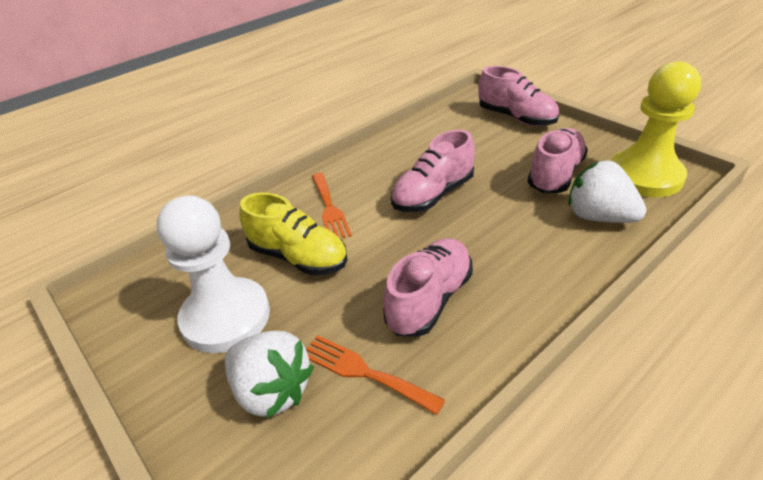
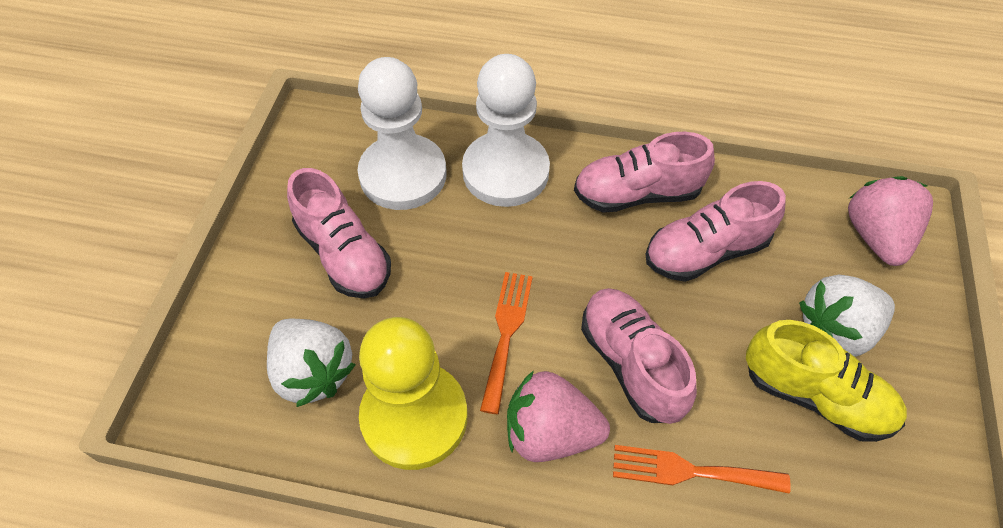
pink strawberry: none = 0 -> [507,370,610,462] [848,176,933,266] = 2
white pawn: [157,195,270,353] = 1 -> [357,57,447,210] [462,54,550,207] = 2

